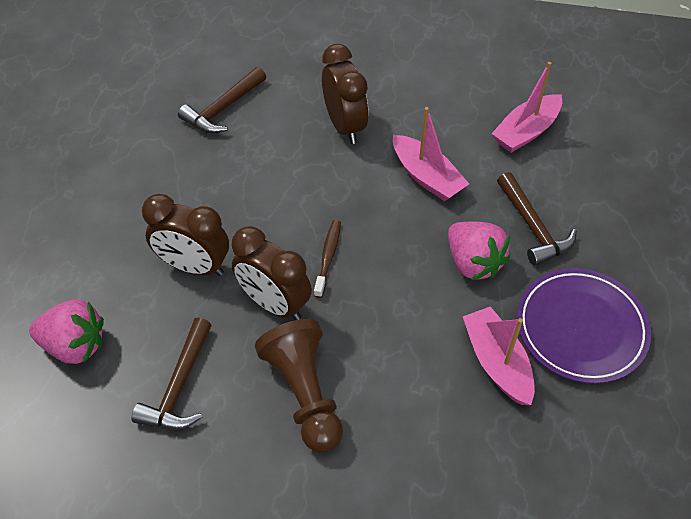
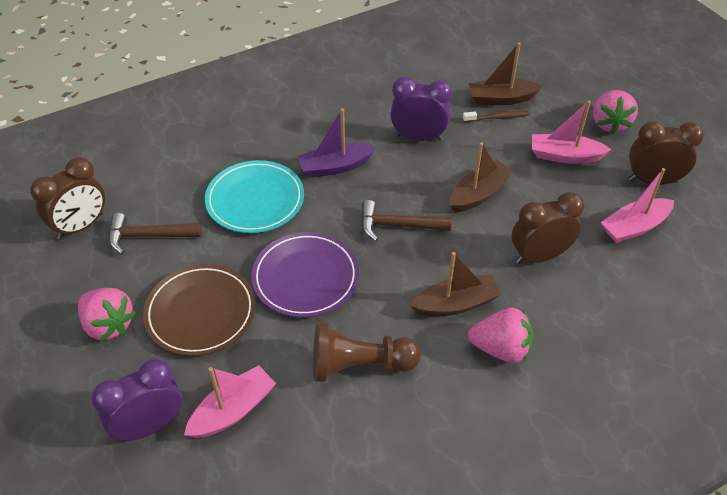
brown boat: none = 0 -> [410,252,501,316] [450,142,514,212] [469,42,542,105] = 3
brown hammer: [132,318,212,430] [178,67,266,134] [497,172,577,266] = 3 -> [109,213,202,254] [361,200,451,241] = 2
brown plate: none = 0 -> [143,264,256,356] = 1
pink strawberry: [29,299,104,364] [448,221,510,280] = 2 -> [78,288,136,341] [468,308,534,363] [593,90,638,134] = 3
purple boat: none = 0 -> [297,109,376,178] = 1
purple clock: none = 0 -> [91,359,182,442] [390,77,452,141] = 2
turquoise plate: none = 0 -> [205,160,304,233] = 1

